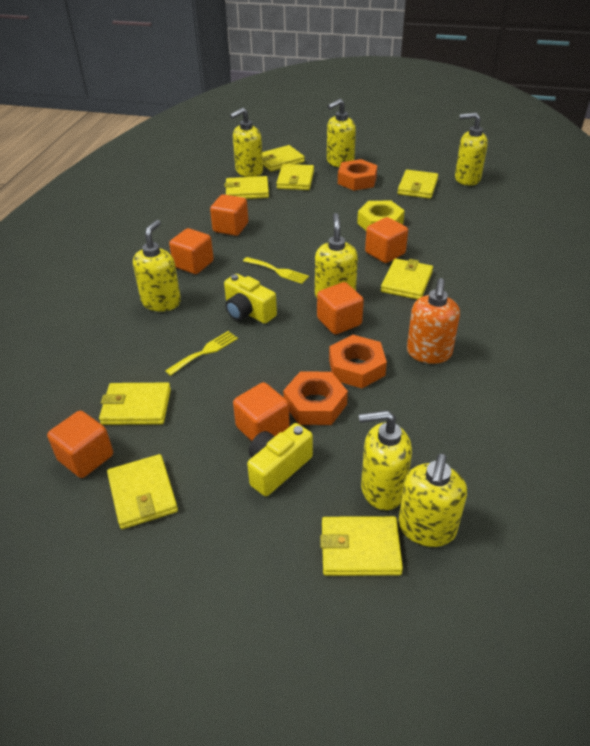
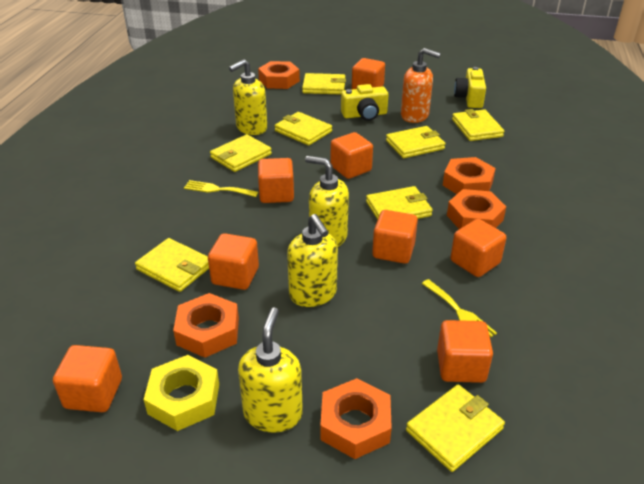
orange cube: [47,411,113,478] [169,228,214,274] [210,194,248,236] [233,382,290,441] [317,282,364,335] [365,217,408,263] = 6 -> [53,345,122,412] [208,233,259,290] [258,158,294,203] [331,132,373,179] [352,58,385,89] [372,210,418,264] [437,320,493,383] [451,219,506,277] = 8
orange nut: [283,372,348,425] [329,335,387,388] [338,159,377,191] = 3 -> [173,293,239,358] [258,61,300,89] [320,378,392,459] [443,157,496,194] [447,189,506,229] = 5
yellow soap dispenser: [133,220,181,311] [230,108,263,177] [315,213,358,298] [327,99,356,167] [359,410,412,510] [398,454,467,547] [455,113,488,186] = 7 -> [229,59,267,135] [238,307,303,433] [287,214,338,307] [305,156,349,247] = 4

